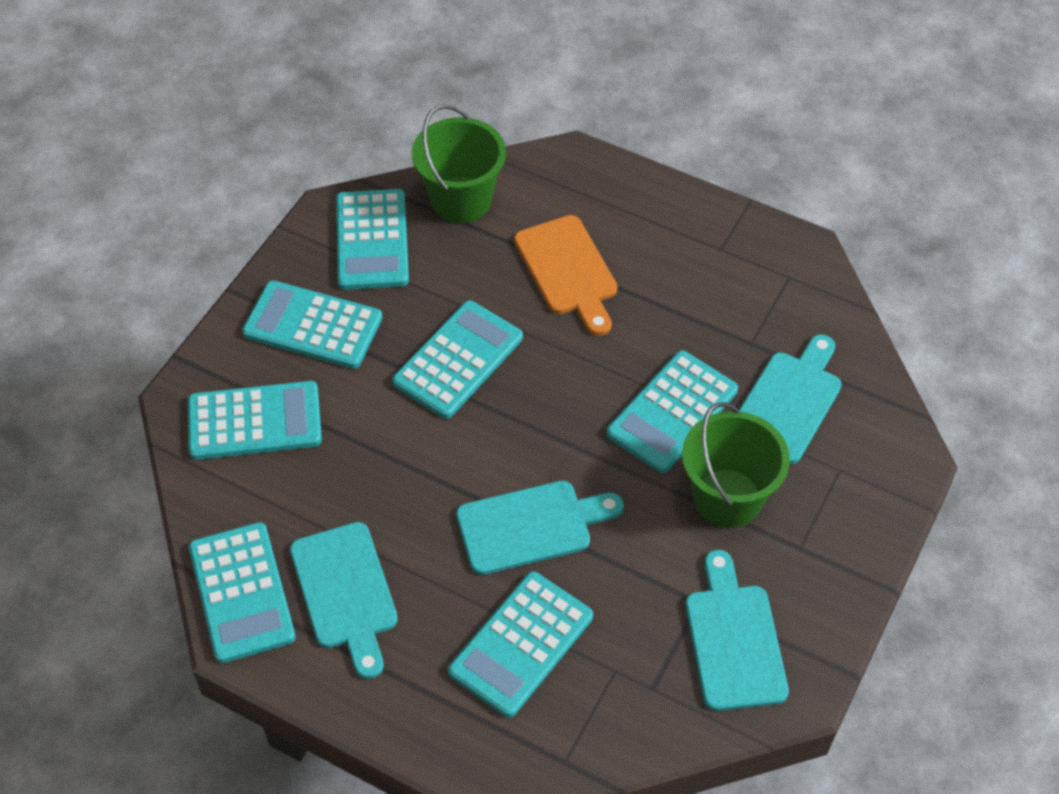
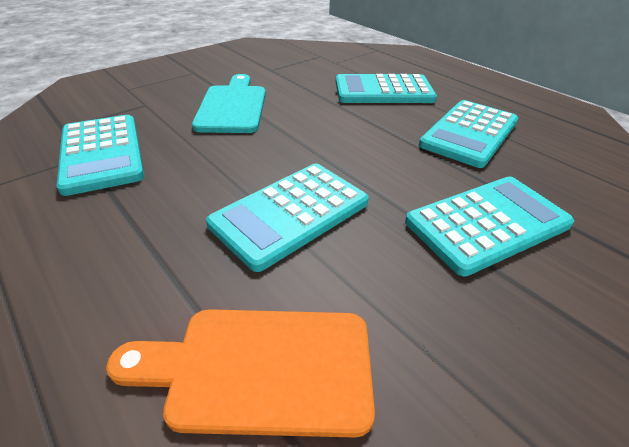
green bucket: [412,104,506,223] [682,402,790,528] = 2 -> none = 0
turquoise calculator: [188,381,322,460] [189,522,296,663] [242,280,382,369] [336,189,409,290] [392,300,523,419] [448,571,593,718] [606,350,738,473] = 7 -> [57,115,144,196] [206,164,369,272] [336,74,437,103] [405,177,574,277] [419,100,518,168] = 5
turquoise cutting board: [290,522,398,679] [456,481,624,575] [685,550,789,711] [739,334,842,464] = 4 -> [192,74,266,133] = 1

